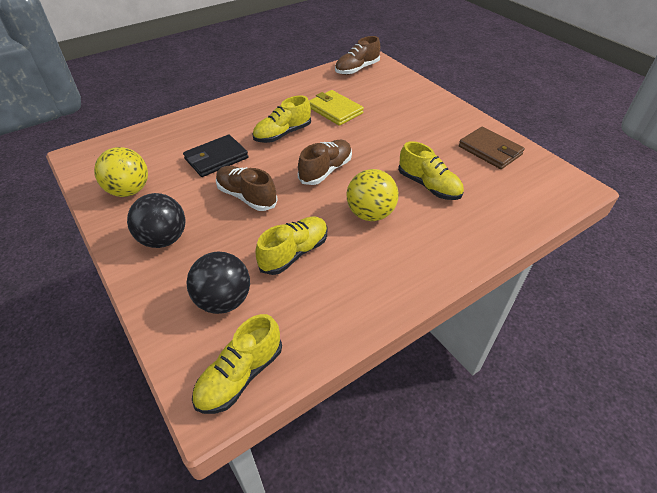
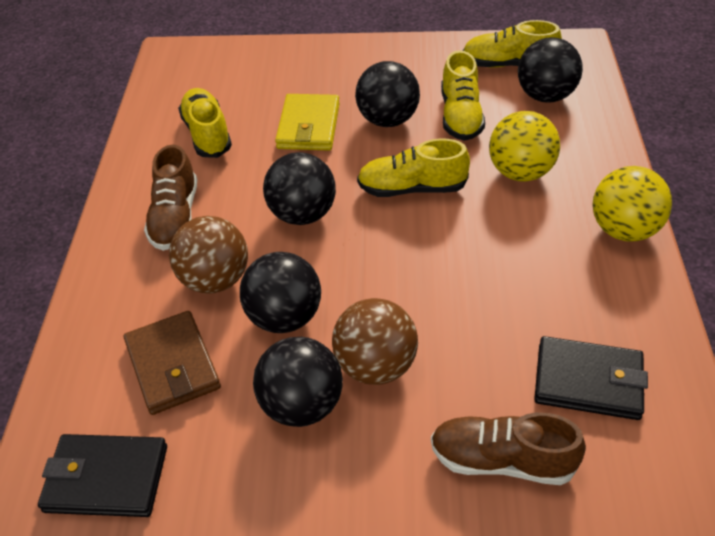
black ball: [127,193,185,248] [187,252,250,314] = 2 -> [240,252,321,333] [253,337,343,427] [263,152,336,225] [355,61,420,127] [518,37,583,102] = 5
black wallet: [183,134,248,177] = 1 -> [38,434,167,517] [534,336,648,420] = 2
brown ball: none = 0 -> [169,216,248,293] [332,298,418,385] = 2
brown shoe: [216,166,278,211] [298,140,352,185] [335,36,380,75] = 3 -> [144,145,197,251] [431,412,586,485] = 2

